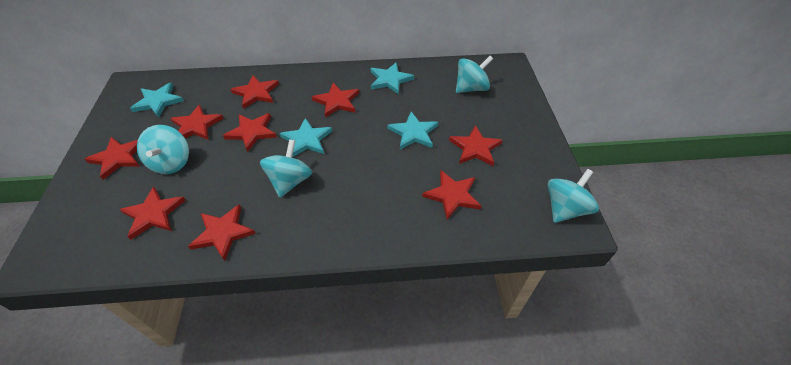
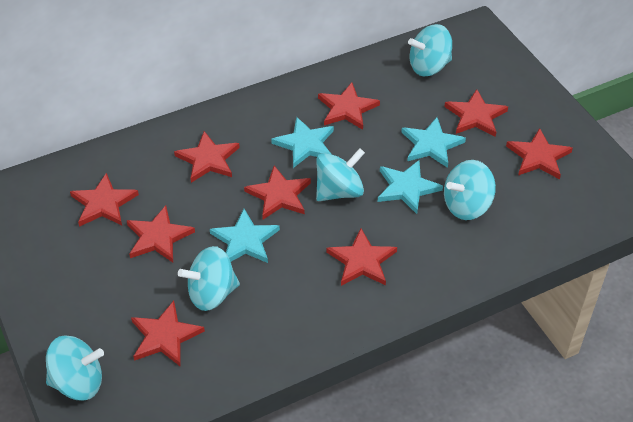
turquoise spinning top: [137,125,189,174] [260,139,312,198] [456,56,493,93] [548,169,599,223] = 4 -> [46,336,104,401] [178,246,240,311] [316,148,365,201] [408,24,452,76] [444,160,496,220] = 5

